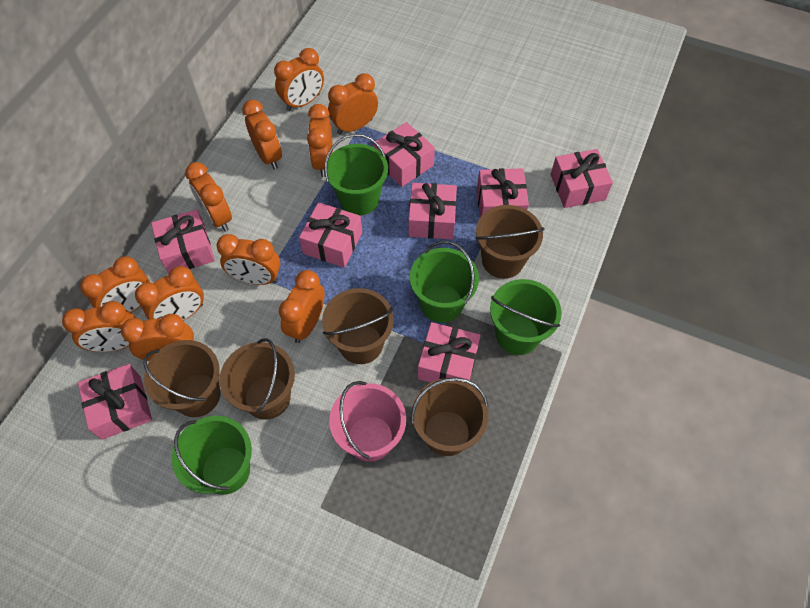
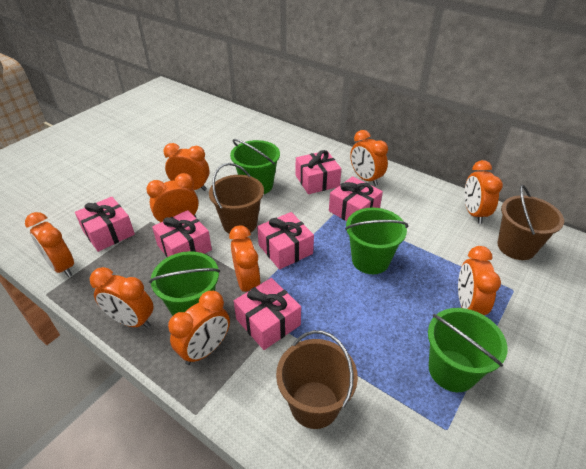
brown bucket: [144,340,220,417] [220,338,295,419] [322,288,394,364] [411,378,489,456] [475,205,545,279] = 5 -> [209,163,264,234] [276,330,358,429] [497,185,564,260] = 3
orange clock: [62,301,136,352] [80,256,150,312] [121,314,194,361] [135,266,204,321] [185,162,232,231] [216,234,280,285] [242,100,282,170] [274,48,324,111] [279,270,325,343] [307,104,333,177] [328,73,378,134] = 11 -> [25,212,74,277] [90,267,154,328] [146,173,199,222] [163,143,209,191] [168,291,230,365] [229,225,261,292] [350,130,388,186] [458,246,501,315] [464,160,503,224] = 9
pink bucket: [329,381,406,462] = 1 -> none = 0
pink gift: [78,364,152,440] [151,209,215,274] [299,202,362,268] [374,122,435,187] [408,183,457,239] [417,322,481,382] [477,168,529,217] [551,149,613,208] = 8 -> [75,196,135,252] [152,210,212,257] [234,278,301,350] [257,212,314,270] [296,150,341,194] [329,176,383,221] = 6

